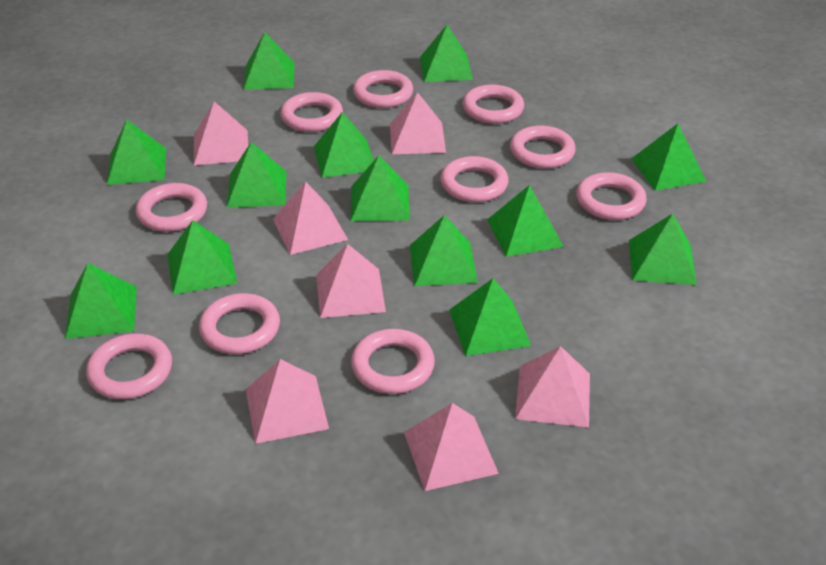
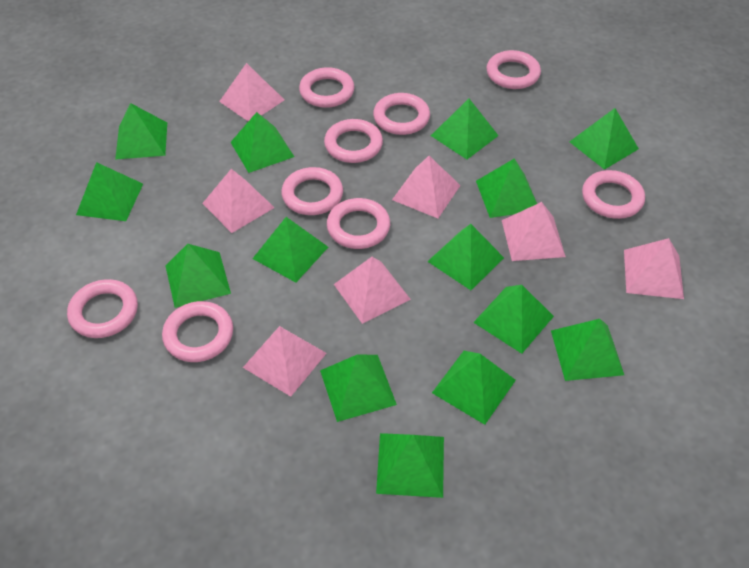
green pyramid: [65,263,137,339] [107,120,166,185] [167,220,237,295] [227,142,286,208] [243,32,295,90] [314,112,374,178] [350,155,410,221] [410,215,478,286] [420,25,473,82] [449,278,531,356] [487,185,564,257] [629,213,697,285] [631,124,707,191] = 13 -> [76,162,143,221] [115,103,167,160] [165,244,231,308] [231,112,294,173] [252,217,328,283] [320,355,397,422] [376,433,444,498] [427,224,504,290] [431,98,499,159] [432,351,516,425] [473,285,554,354] [476,158,537,218] [551,319,624,381] [569,108,639,170] = 14
pink ring: [86,334,172,399] [136,183,207,232] [199,293,280,354] [280,92,343,132] [351,329,435,394] [353,70,413,108] [440,156,508,202] [463,84,524,124] [510,126,576,169] [576,172,647,220] = 10 -> [67,279,138,338] [162,301,233,362] [281,167,343,215] [299,67,354,108] [324,119,383,163] [327,198,390,249] [373,93,430,135] [486,50,541,89] [582,170,645,219] = 9

